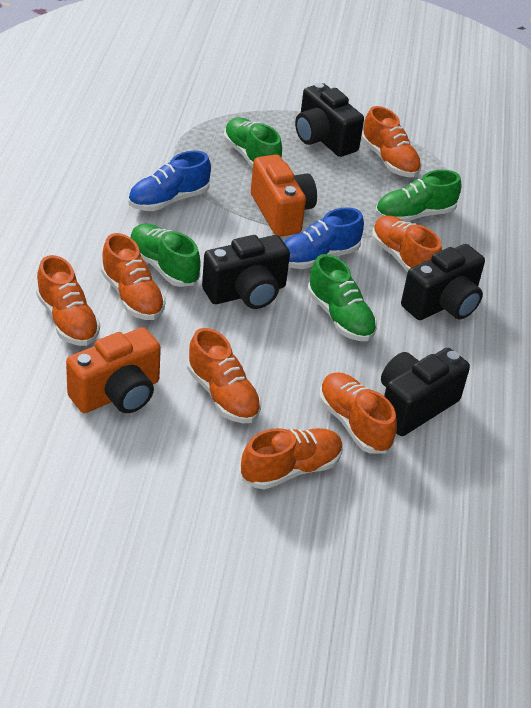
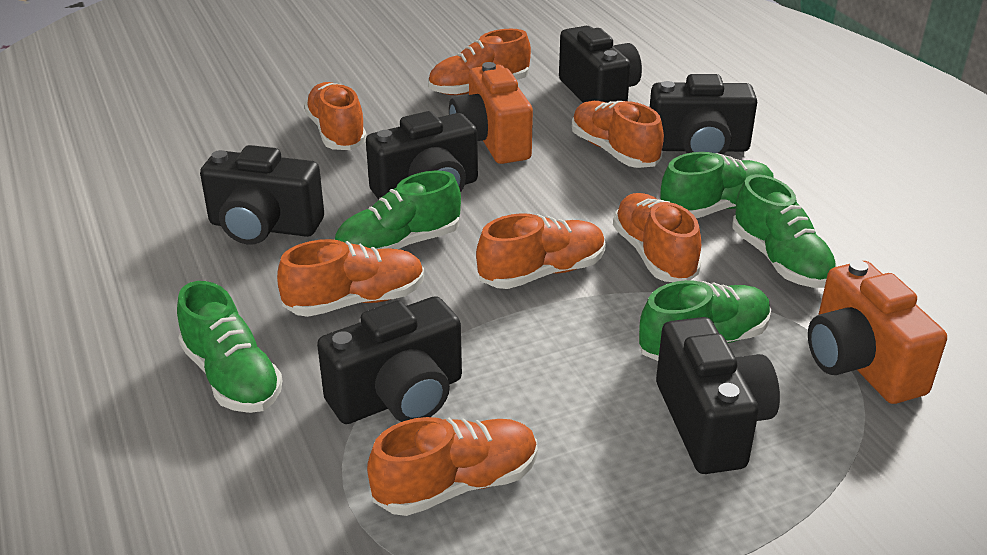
black camera: [202,235,290,309] [295,83,364,157] [381,348,470,436] [401,244,485,320] = 4 -> [200,145,324,245] [317,296,462,424] [366,111,478,200] [559,26,642,103] [650,74,757,155] [656,317,780,474] = 6
blue shoe: [128,151,211,211] [284,207,364,269] = 2 -> none = 0
green shoe: [130,224,201,287] [224,117,282,168] [307,254,377,341] [375,170,461,222] = 4 -> [177,281,283,413] [334,171,461,249] [638,280,771,361] [660,152,774,218] [732,174,837,288] = 5

